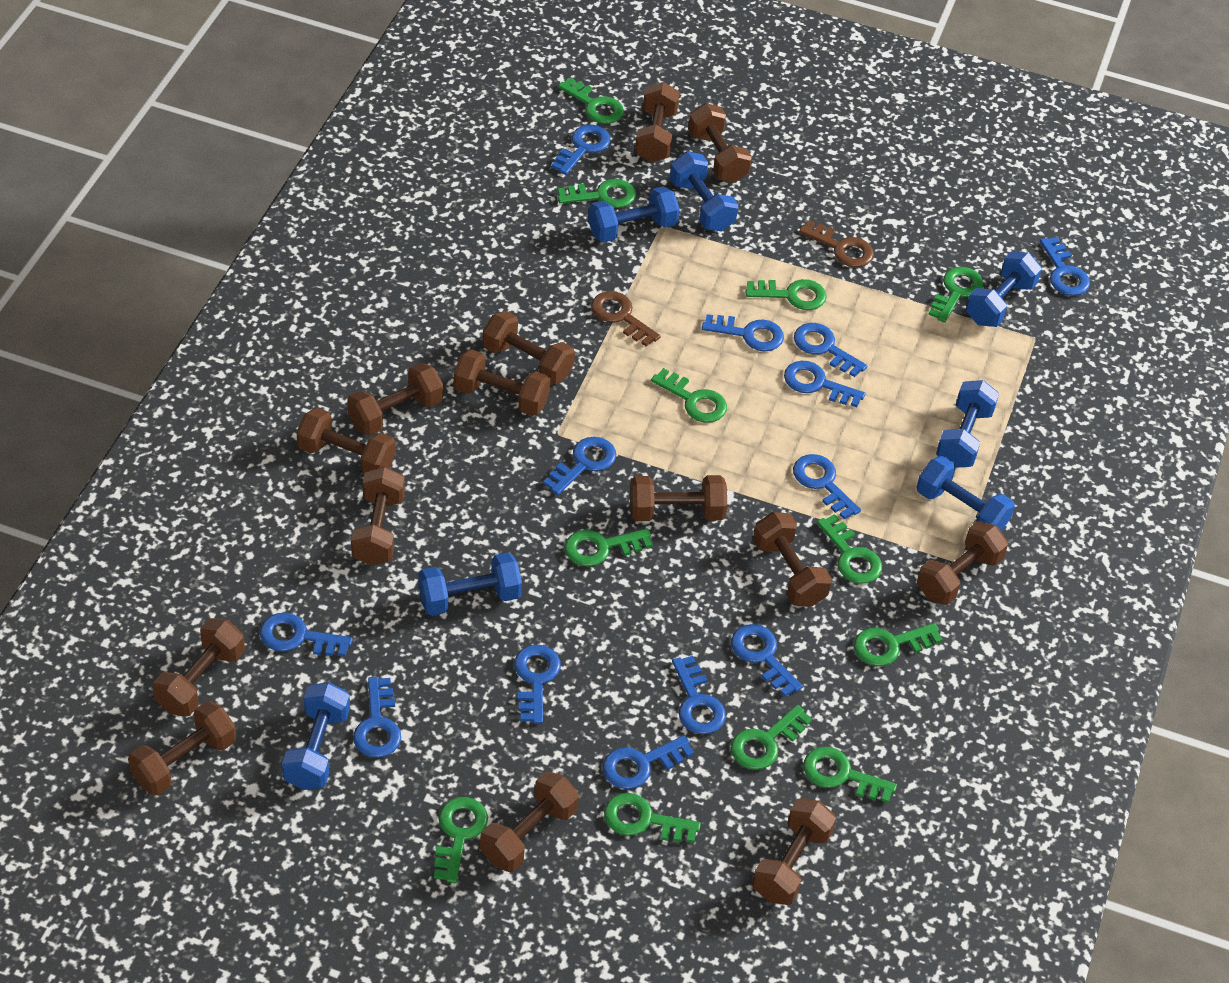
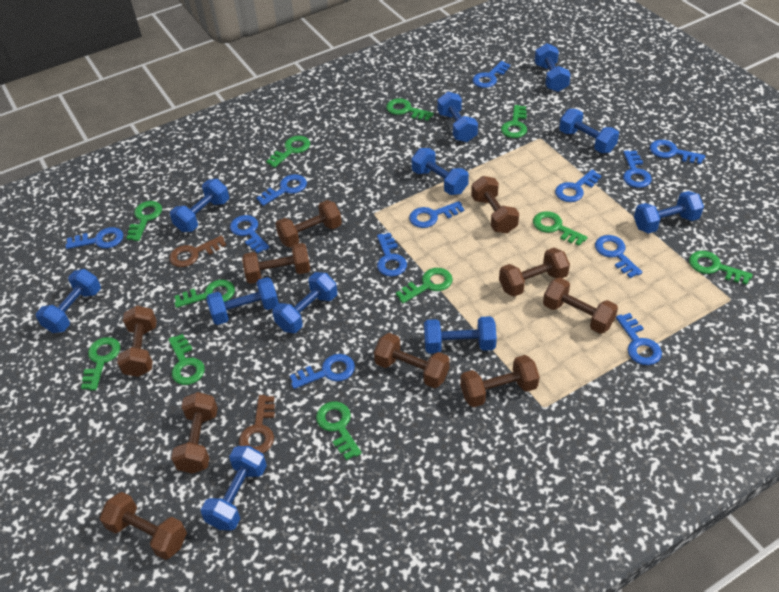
blue dumbbell: [282,682,350,790] [418,553,522,616] [588,186,680,243] [670,152,738,232] [916,456,1015,531] [936,380,999,467] [966,251,1042,327] = 7 -> [36,269,101,333] [170,179,229,232] [201,446,267,531] [206,277,279,325] [272,272,337,333] [411,148,469,195] [424,316,497,354] [437,92,478,142] [535,43,571,92] [559,109,619,153] [634,191,704,234] = 11
blue key: [260,612,352,657] [353,677,401,758] [514,645,561,724] [543,437,616,495] [551,125,611,175] [603,735,694,789] [672,656,726,735] [702,314,784,351] [731,624,803,697] [784,361,865,407] [793,454,861,519] [794,323,867,377] [1040,237,1090,296] = 13 -> [66,227,123,249] [230,215,269,254] [256,174,307,206] [290,354,355,389] [377,233,407,277] [409,201,464,228] [473,61,510,88] [555,170,602,202] [595,235,643,278] [616,313,662,365] [623,150,652,188] [650,140,705,164] = 12
brown dumbbell: [128,701,236,795] [153,618,245,716] [296,408,396,474] [347,363,443,436] [351,467,405,565] [454,349,551,416] [480,772,579,872] [482,311,575,385] [630,475,727,521] [635,82,680,162] [688,103,752,183] [752,798,836,905] [753,512,832,607] [917,521,1008,605] = 14 -> [100,492,187,560] [117,306,157,377] [171,392,218,474] [242,243,311,284] [275,200,342,247] [374,333,450,388] [460,355,540,407] [471,176,519,233] [499,248,570,297] [543,277,618,334] = 10
green key: [434,797,488,883] [558,77,624,124] [558,179,636,208] [565,529,653,567] [604,793,701,843] [651,368,727,423] [731,705,812,770] [745,279,827,310] [803,747,897,803] [817,514,882,584] [854,623,943,666] [928,267,983,323] = 12 -> [81,337,121,391] [127,201,162,241] [168,334,205,385] [174,280,235,308] [266,136,310,168] [316,401,362,460] [386,98,434,121] [396,268,453,303] [501,105,527,138] [533,211,588,246] [689,251,753,285] = 11

